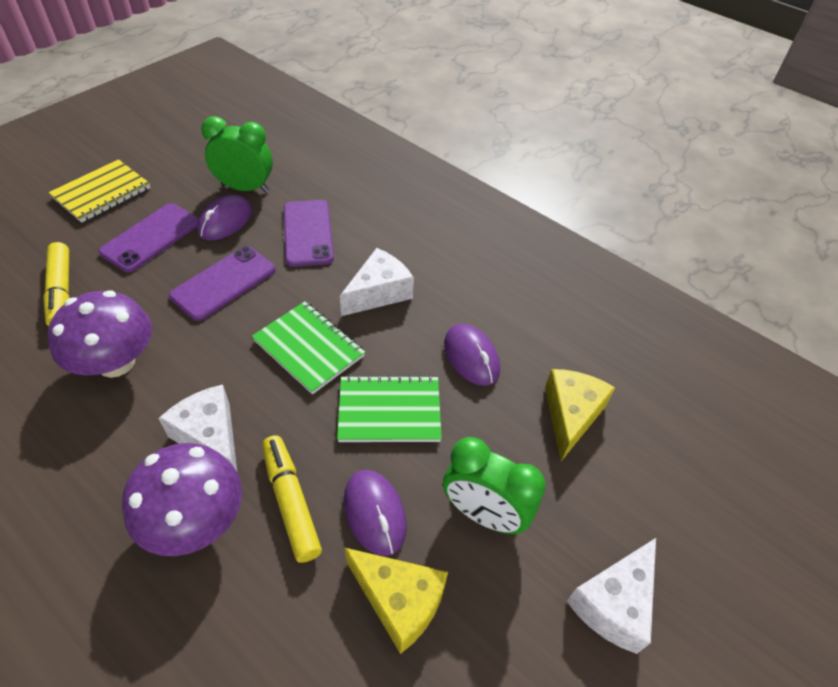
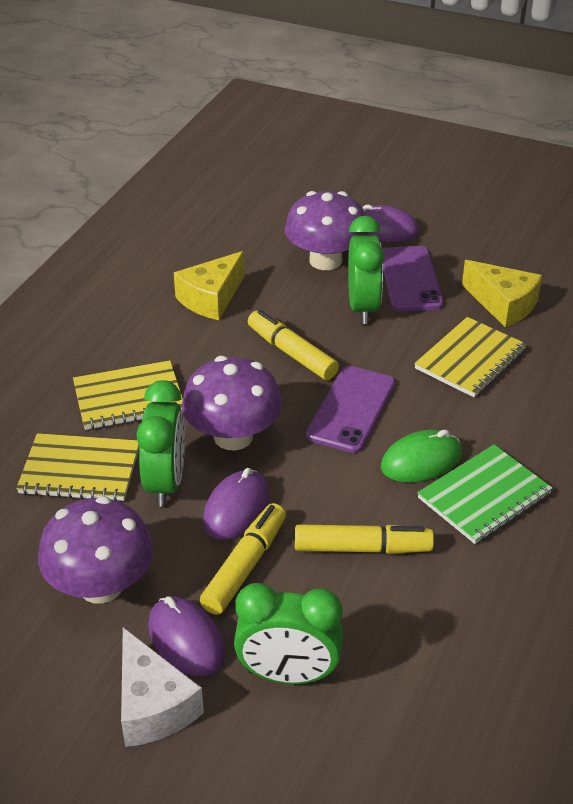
green clock: [201,116,273,193] [443,437,546,534] = 2 -> [136,380,185,507] [234,583,343,684] [348,216,384,324] = 3
green mouse: none = 0 -> [381,430,462,482] = 1
green notebook: [252,301,365,395] [337,375,442,442] = 2 -> [418,445,553,544] = 1
purple mushroom: [48,290,152,378] [122,443,242,556] = 2 -> [38,496,153,604] [182,356,282,451] [285,191,368,270] = 3
purple phone: [99,203,199,272] [169,246,275,321] [284,200,334,267] = 3 -> [306,366,395,453] [382,246,444,311] = 2
white cheese: [158,385,237,471] [340,248,414,316] [567,538,656,654] = 3 -> [121,627,204,747] = 1
yellow marker: [43,242,70,327] [262,435,322,563] = 2 -> [200,503,286,615] [248,310,339,380] [295,524,434,554] = 3
yellow notebook: [49,159,151,223] = 1 -> [16,433,139,501] [73,360,183,430] [414,317,527,398] = 3

